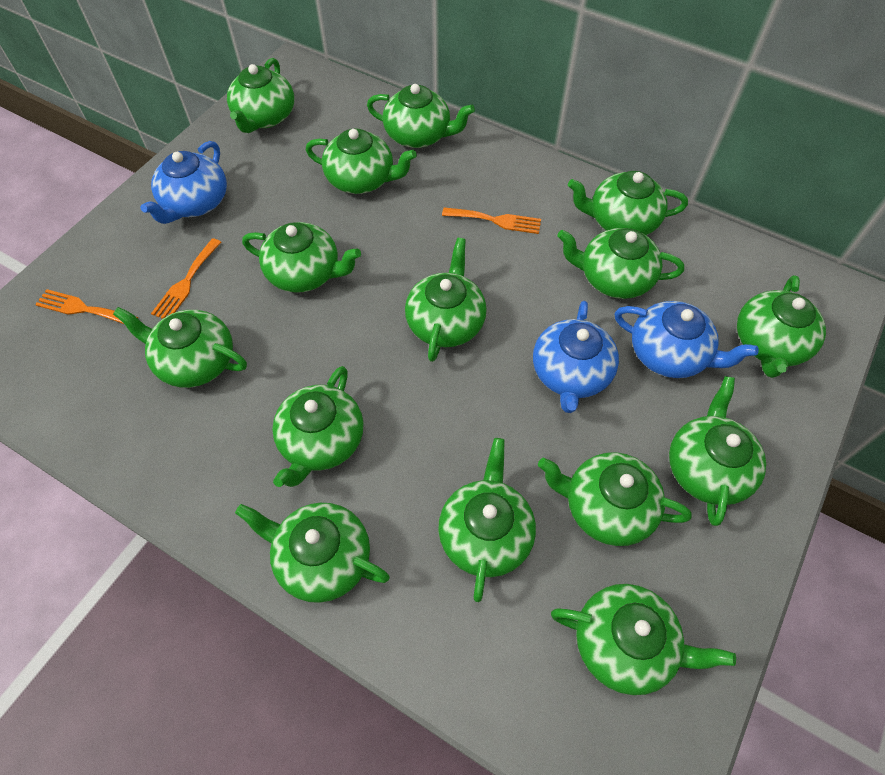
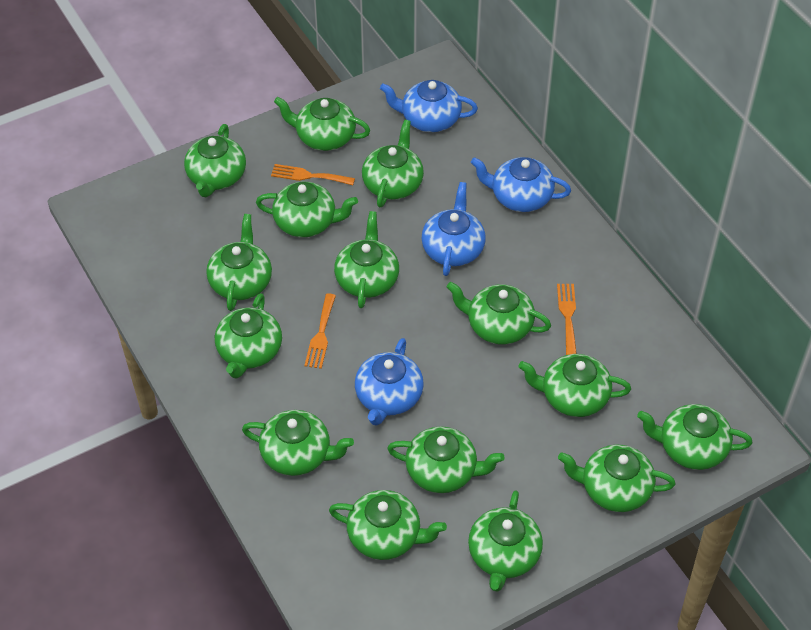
blue teapot: [140,141,227,224] [533,301,619,413] [614,301,759,378] = 3 -> [355,338,424,426] [380,80,478,132] [422,182,486,276] [471,157,571,212] = 4

